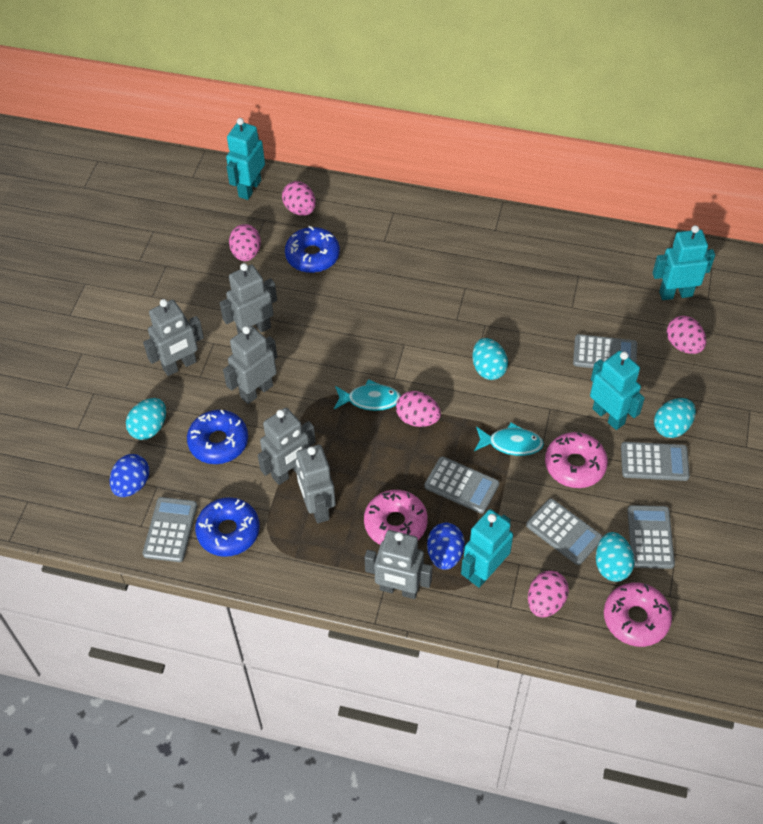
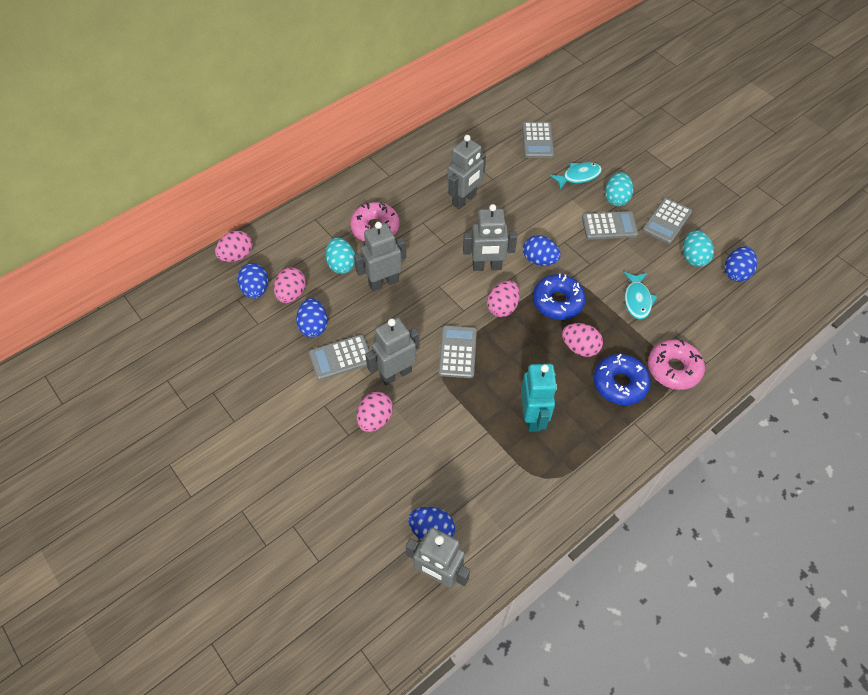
blue donut: [187,410,248,464] [195,497,260,557] [285,226,340,273] = 3 -> [533,274,586,320] [593,354,651,405] = 2
blue egg: [110,454,149,497] [427,523,465,570] = 2 -> [238,263,268,299] [296,298,328,337] [408,507,455,540] [523,235,561,266] [725,246,757,282] = 5
grey calculator: [142,497,197,562] [424,456,499,514] [526,498,603,565] [573,334,637,368] [621,442,690,481] [627,505,675,569] = 6 -> [309,335,370,380] [438,325,477,378] [522,122,554,158] [582,211,638,240] [642,198,692,244] = 5
grey robot: [143,299,204,376] [220,263,277,334] [223,326,277,404] [258,408,316,485] [295,445,336,523] [364,530,432,599] = 6 -> [354,222,406,292] [365,317,420,385] [406,527,470,588] [447,135,486,209] [463,204,517,271] = 5
pink donut: [364,490,428,545] [545,432,608,488] [604,583,672,647] = 3 -> [350,202,399,242] [648,340,705,390] = 2
turquoise egg: [126,398,166,440] [473,338,508,380] [596,532,634,582] [654,398,696,438] = 4 -> [325,238,355,274] [605,172,633,207] [683,230,714,267] = 3
turquoise robot: [226,118,265,200] [461,509,513,588] [590,351,645,430] [653,225,715,300] = 4 -> [521,364,557,432] = 1

